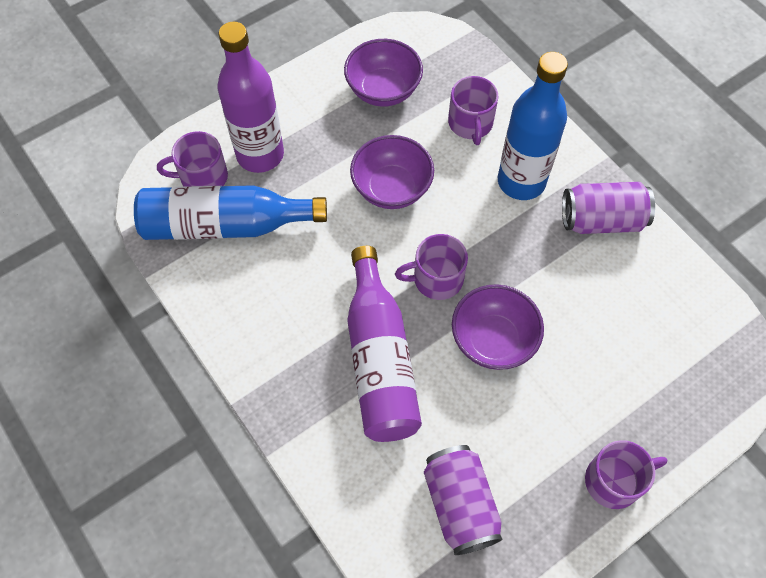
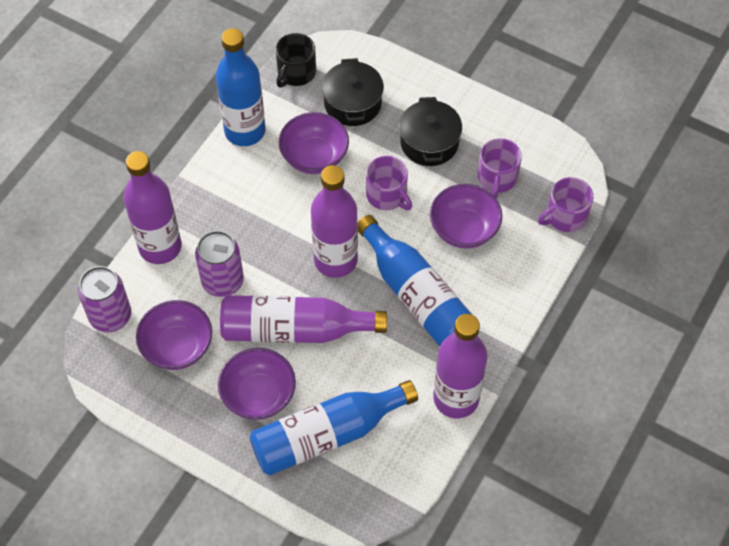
black mug: none = 0 -> [276,33,316,87] = 1
black pot: none = 0 -> [322,58,384,126] [399,97,462,166] = 2
blue bottle: [134,185,327,240] [498,52,568,200] = 2 -> [216,28,265,146] [249,380,418,475] [358,215,472,346] = 3
purple bottle: [218,22,284,173] [347,246,422,442] = 2 -> [123,151,182,264] [220,295,387,343] [311,165,358,278] [433,314,487,418] = 4
purple bowl: [344,39,423,107] [350,135,434,209] [452,284,544,370] = 3 -> [136,300,212,370] [218,348,296,420] [279,112,349,174] [430,184,502,249] = 4
purple mug: [157,131,228,187] [395,234,468,300] [448,76,498,145] [585,440,667,509] = 4 -> [366,156,412,210] [477,138,522,198] [538,177,593,232] = 3

